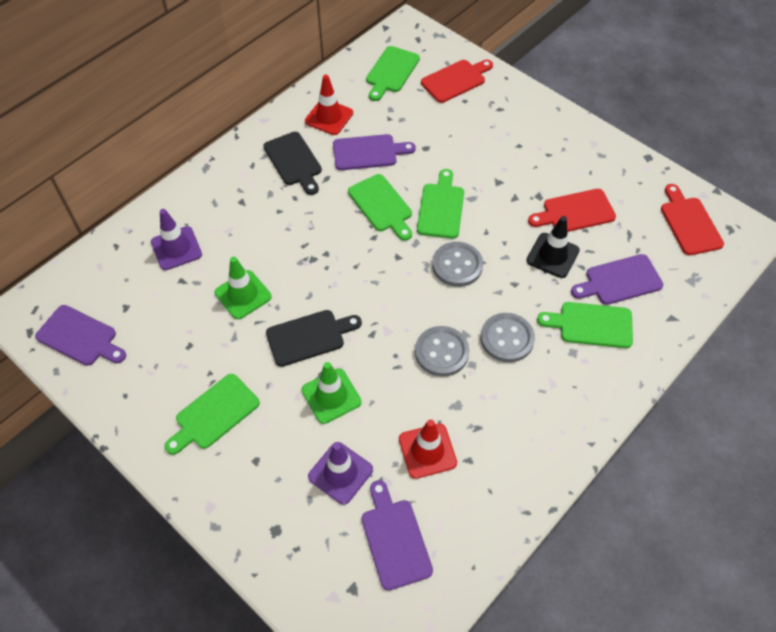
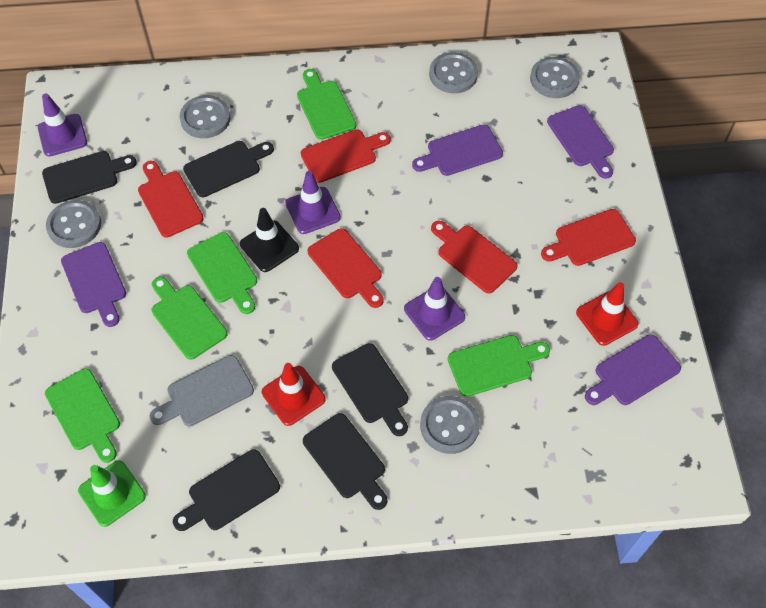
black cutting board: [263,132,322,195] [266,310,362,367] = 2 -> [42,151,137,204] [173,449,280,531] [183,141,274,197] [303,413,387,510] [332,343,408,436] = 5
green traffic cone: [215,257,272,319] [302,362,361,424] = 2 -> [78,460,146,527] = 1
grey button: [415,326,469,377] [432,242,483,287] [480,313,535,362] = 3 -> [46,200,101,248] [180,95,231,138] [420,396,480,454] [429,52,478,93] [530,57,580,98] = 5
grey cutting board: none = 0 -> [149,355,254,426] = 1
purple traffic cone: [151,209,202,270] [308,442,373,505] = 2 -> [38,93,87,156] [286,171,341,234] [404,277,465,340] = 3
red cutting board: [421,60,493,103] [528,189,616,232] [661,184,724,255] = 3 -> [138,161,204,237] [301,129,391,183] [308,228,384,308] [431,221,518,293] [541,209,636,266] = 5

